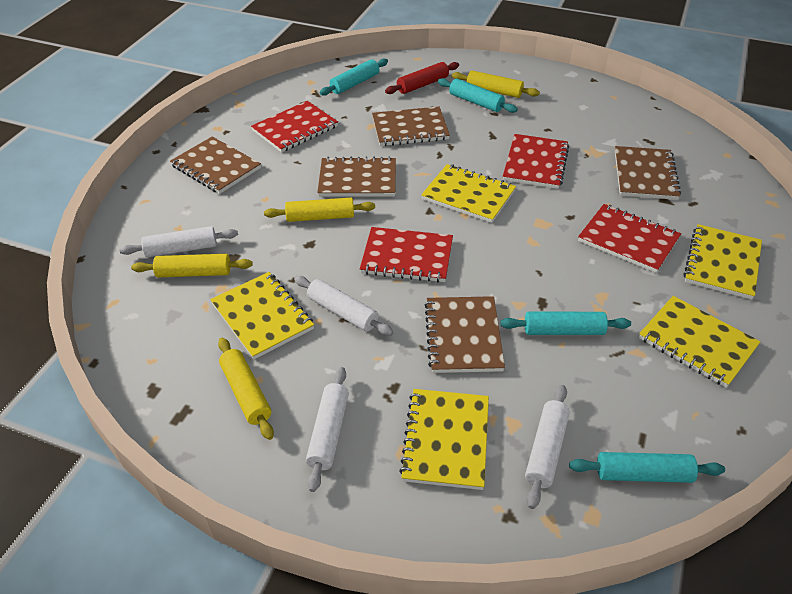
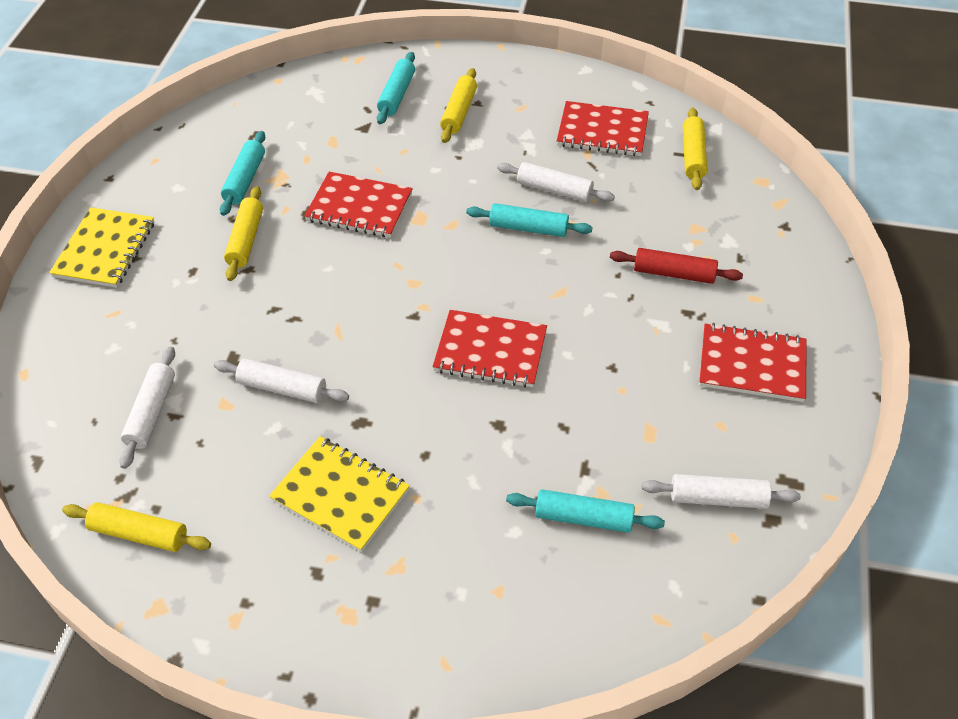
brown notebook: [170,137,261,194] [317,157,396,197] [372,107,450,146] [425,296,505,373] [615,146,681,200] = 5 -> none = 0
yellow notebook: [210,272,314,359] [399,389,489,490] [421,164,516,223] [639,296,761,388] [684,224,762,300] = 5 -> [49,207,154,288] [269,436,410,552] = 2

